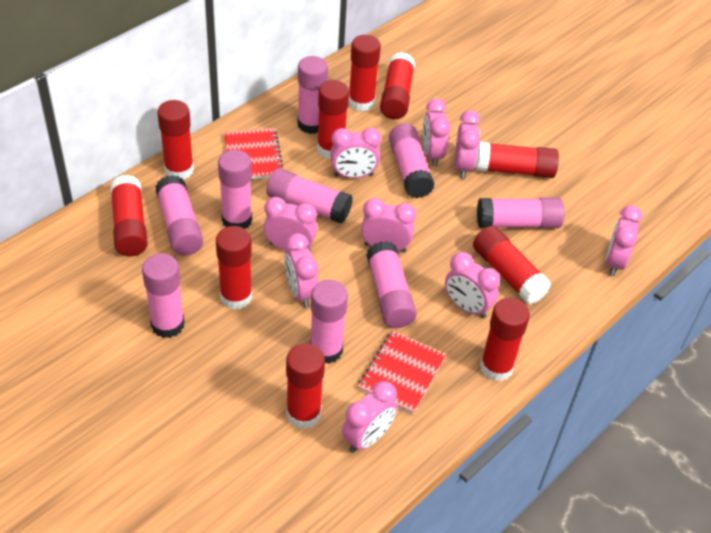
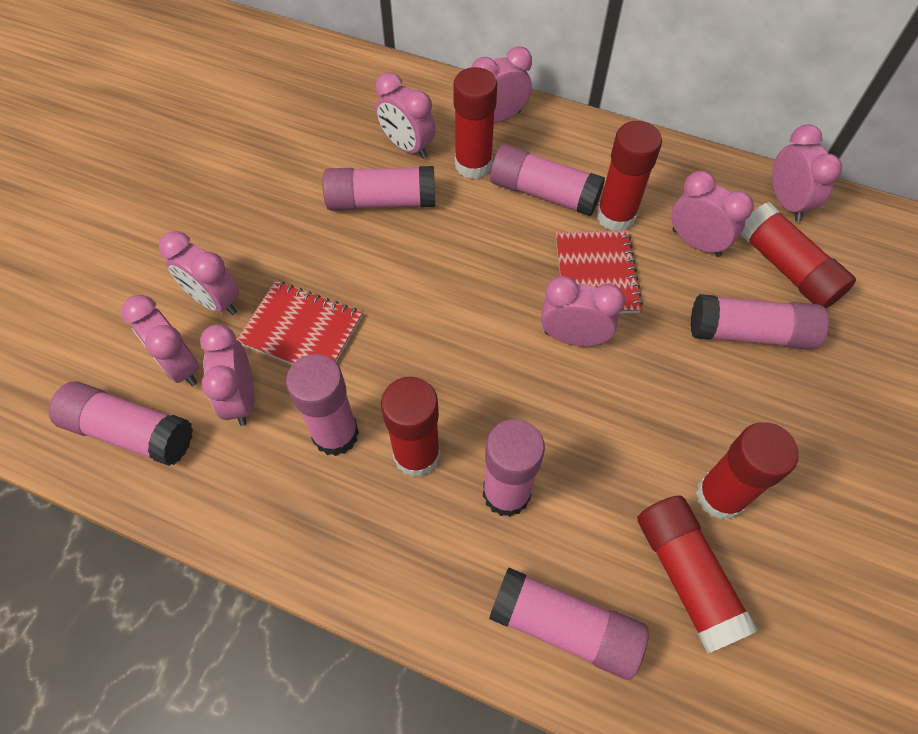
pink clock: [263,197,317,251] [284,233,318,308] [330,128,381,178] [342,381,397,453] [361,198,416,252] [423,99,450,167] [445,252,500,318] [455,110,480,179] [605,205,642,276] = 9 -> [122,295,200,386] [159,231,239,315] [200,324,254,426] [375,72,436,159] [471,46,532,122] [541,276,625,346] [671,171,754,257] [772,125,842,222] = 8
pink glue stick: [142,253,185,338] [156,175,203,255] [218,150,252,229] [266,168,353,223] [297,56,328,134] [310,280,348,364] [366,241,417,328] [389,124,435,198] [477,197,564,228] = 9 -> [49,381,193,466] [286,354,359,456] [323,166,435,211] [483,419,545,517] [489,567,649,680] [490,144,605,216] [690,294,829,350] = 7
red glue stick: [110,175,148,256] [157,100,194,180] [216,226,252,310] [286,343,325,429] [317,80,349,159] [349,35,381,112] [380,52,415,119] [473,226,551,304] [476,142,559,178] [480,298,530,381] = 10 -> [381,377,440,477] [453,67,497,179] [597,121,662,231] [637,496,758,653] [696,422,799,520] [740,202,856,308] = 6

